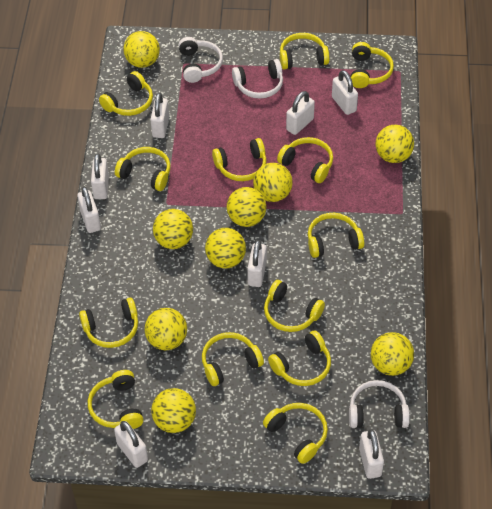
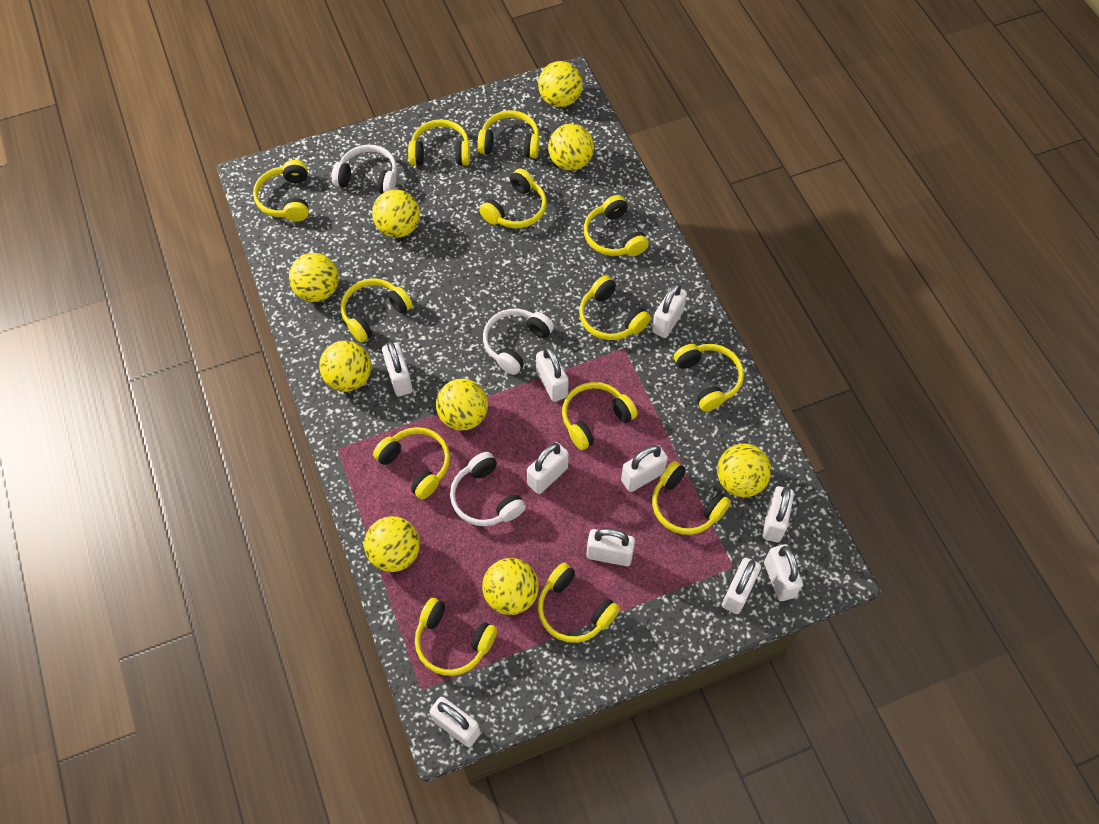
white padlock: [77,187,101,233] [91,153,109,199] [114,421,148,468] [150,93,169,138] [247,240,267,287] [286,91,315,135] [332,70,358,115] [359,429,384,479] = 8 -> [382,341,413,396] [430,697,481,747] [527,442,569,494] [536,347,569,402] [586,528,635,566] [621,445,668,492] [652,283,687,338] [722,558,761,614] [762,486,794,542] [764,544,803,601] = 10

